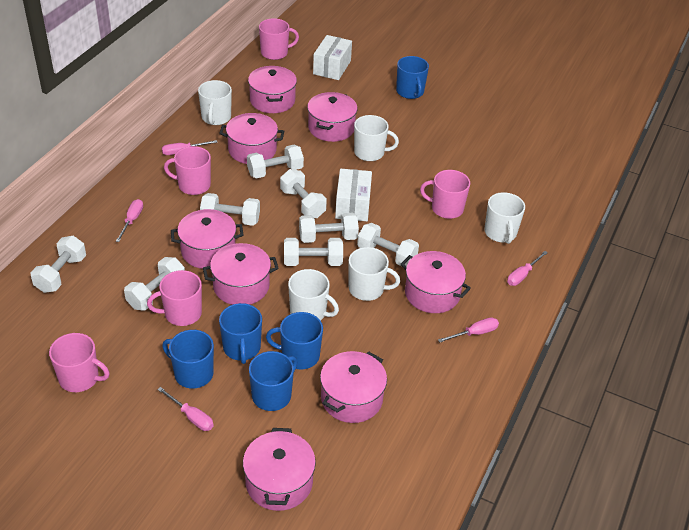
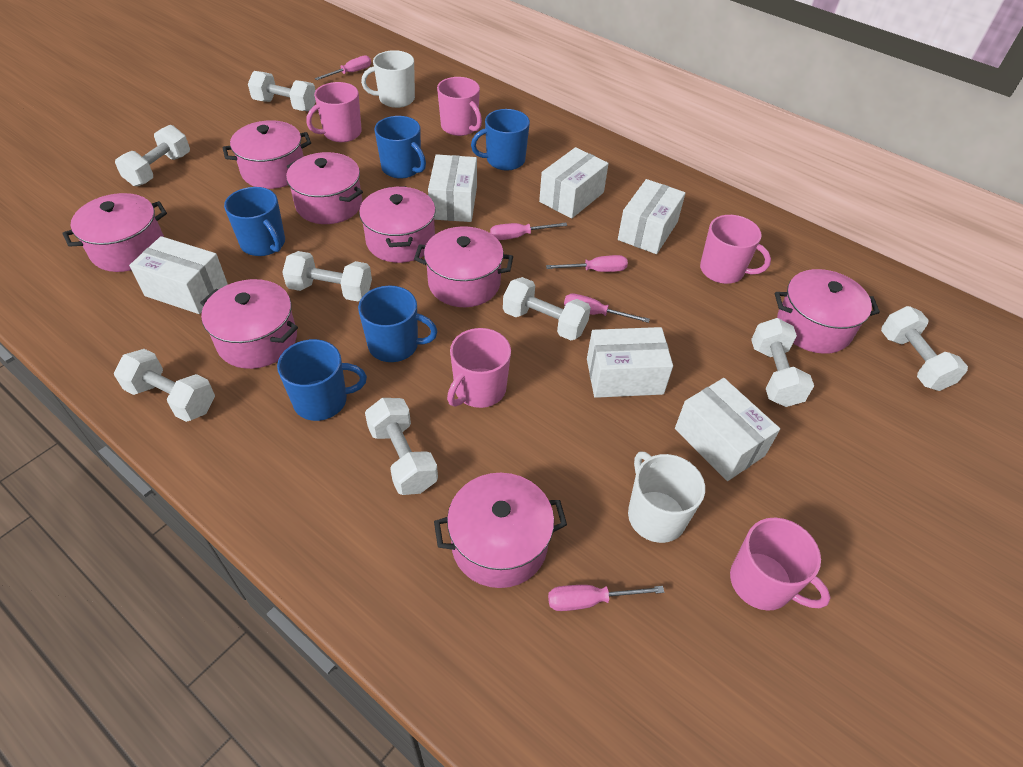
white box: [313,35,352,80] [335,169,372,221] = 2 -> [129,236,228,314] [428,154,477,222] [539,147,609,219] [587,327,673,398] [618,179,685,254] [675,378,780,481] = 6
white mug: [198,80,232,125] [288,269,339,321] [349,247,400,301] [354,115,399,161] [484,192,525,244] = 5 -> [361,50,415,108] [628,452,705,543] = 2

